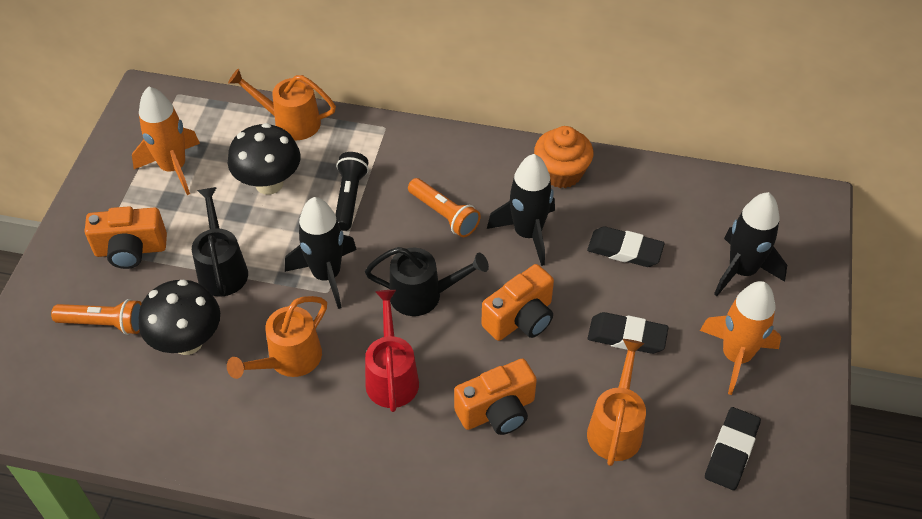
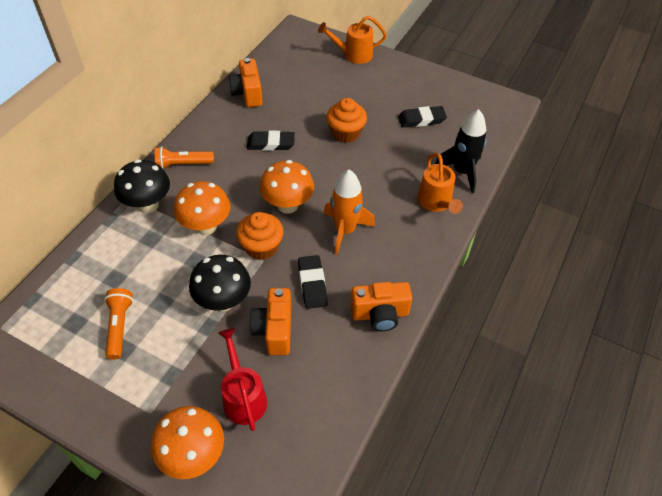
black flashlight: [335,152,369,231] = 1 -> none = 0
black rocket: [285,197,357,309] [487,154,555,266] [714,192,787,296] = 3 -> [435,109,487,193] = 1
black watering can: [192,187,248,297] [365,247,489,316] = 2 -> none = 0
orange cupcake: [534,126,593,188] = 1 -> [236,212,284,260] [327,98,367,143] = 2
orange mushroom: none = 0 -> [151,406,224,479] [174,181,231,235] [260,160,314,213] = 3
orange rocket: [132,86,200,195] [700,281,781,395] = 2 -> [324,170,375,255] = 1
orange watering can: [227,296,327,379] [228,68,336,140] [587,339,646,466] = 3 -> [318,16,387,64] [417,153,463,214] = 2

